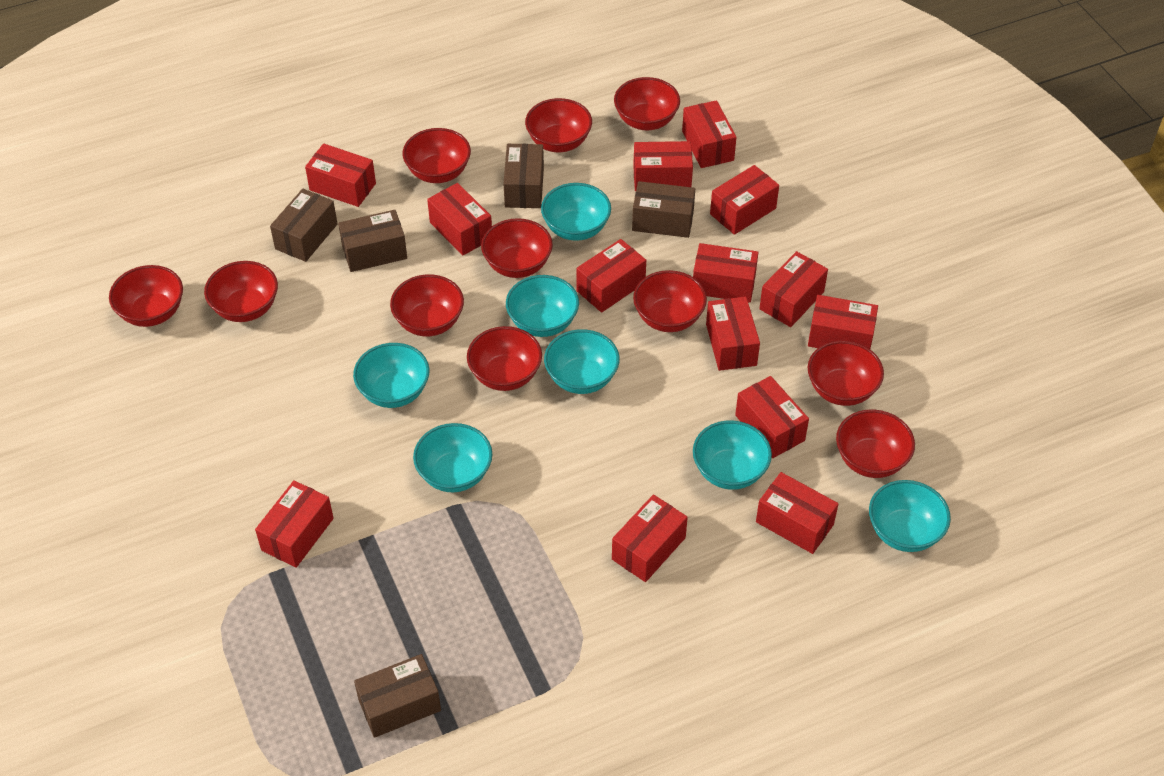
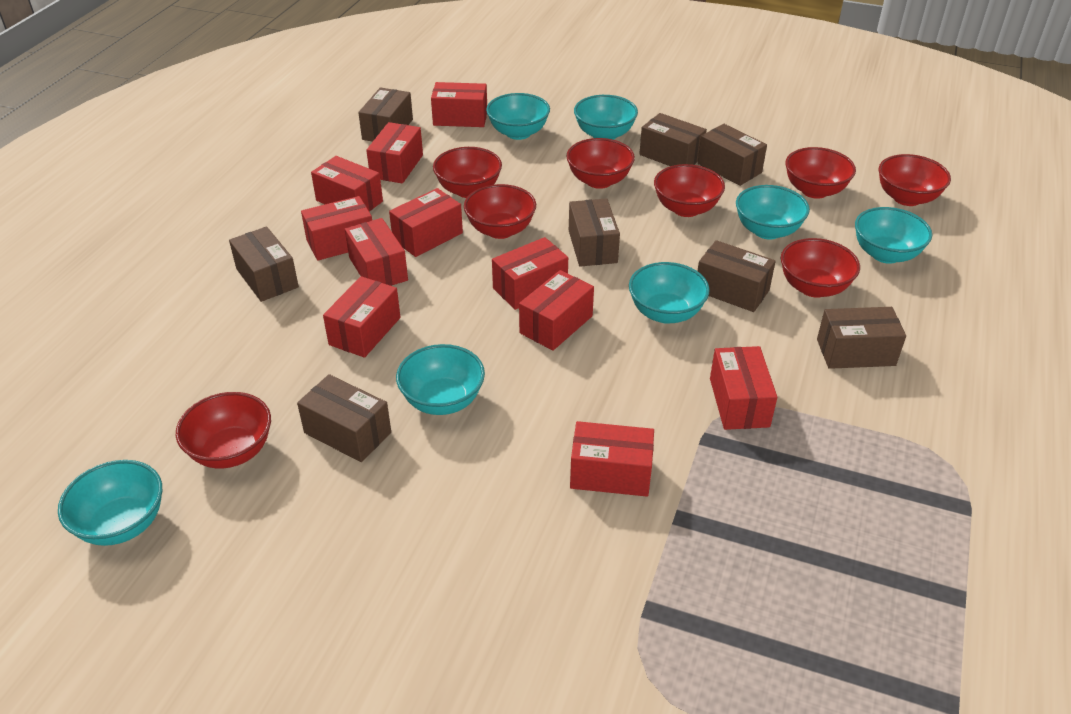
brown box: [270,189,337,262] [338,210,407,272] [354,654,441,738] [504,144,544,208] [632,181,695,238] = 5 -> [229,226,299,302] [297,374,391,462] [358,87,413,142] [569,198,620,267] [639,113,707,166] [698,124,767,186] [698,240,776,312] [817,307,906,369] = 8
red bowl: [109,265,183,327] [204,261,278,322] [390,274,464,336] [403,128,471,183] [467,326,542,391] [481,218,553,278] [525,98,592,152] [614,77,680,130] [633,270,707,332] [808,341,884,406] [836,409,915,478] = 11 -> [176,392,271,469] [433,147,502,198] [464,184,536,239] [566,138,635,189] [654,164,725,217] [781,238,860,298] [785,147,856,199] [879,154,951,206] = 8
red box: [255,480,334,568] [305,143,376,207] [427,183,492,256] [576,239,646,313] [612,494,688,582] [633,141,693,191] [682,100,737,168] [693,243,758,303] [706,297,760,371] [710,165,779,235] [735,376,809,458] [756,472,838,554] [759,251,828,327] [808,295,878,349] = 14 -> [301,196,372,261] [311,156,383,211] [323,276,401,358] [345,218,408,286] [366,122,423,184] [389,188,463,257] [431,82,487,127] [492,237,568,310] [519,270,594,351] [570,421,654,497] [710,346,777,430] = 11

